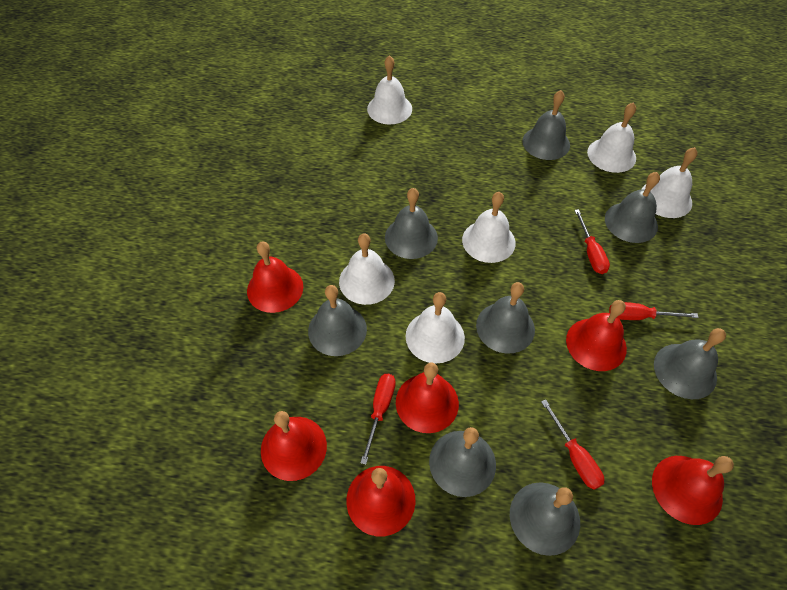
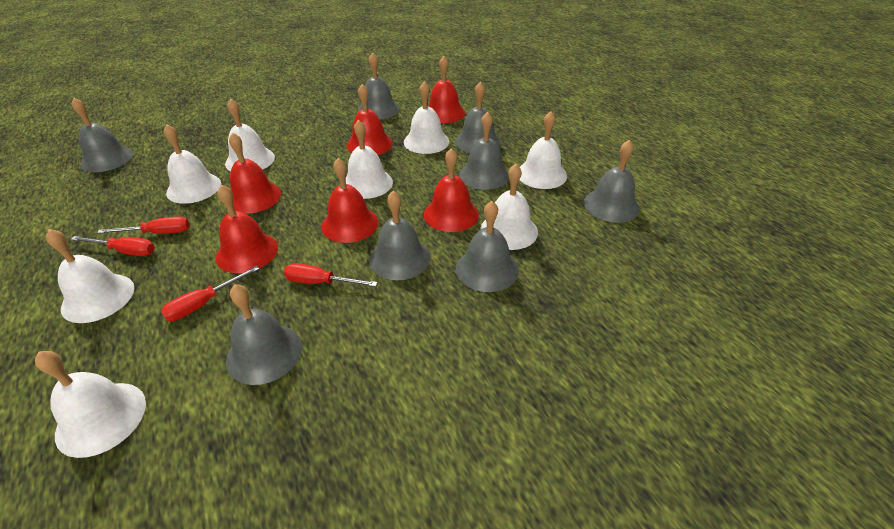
white bell: [339,233,395,305] [367,55,412,124] [406,292,465,363] [462,192,516,263] [587,102,636,173] [641,147,698,218] = 6 -> [35,351,146,458] [46,229,134,323] [164,124,221,204] [225,98,275,171] [345,120,393,199] [404,82,449,154] [480,164,538,250] [520,111,567,189] = 8

